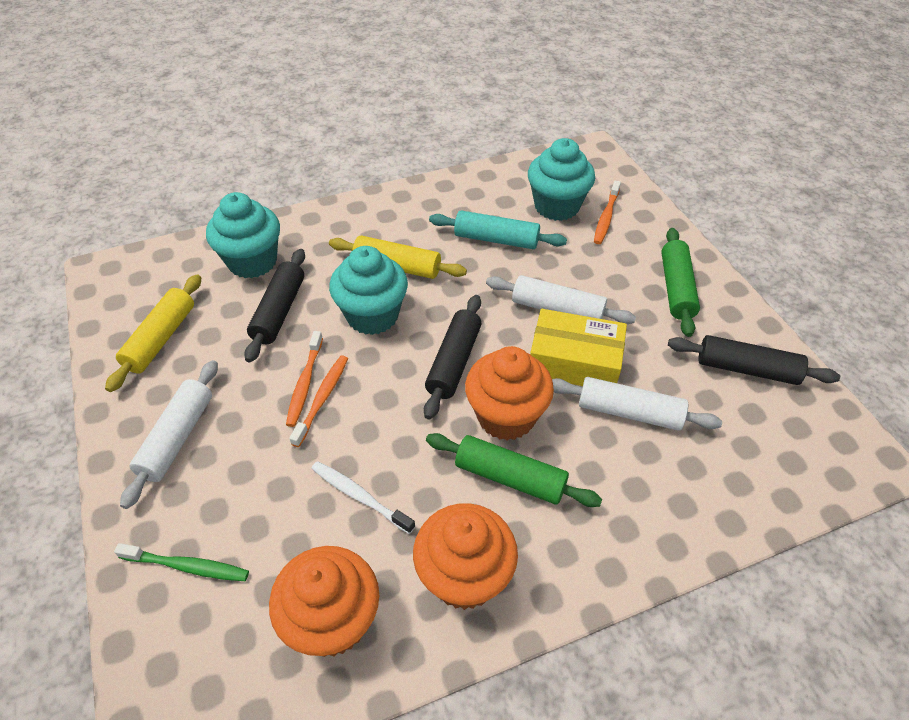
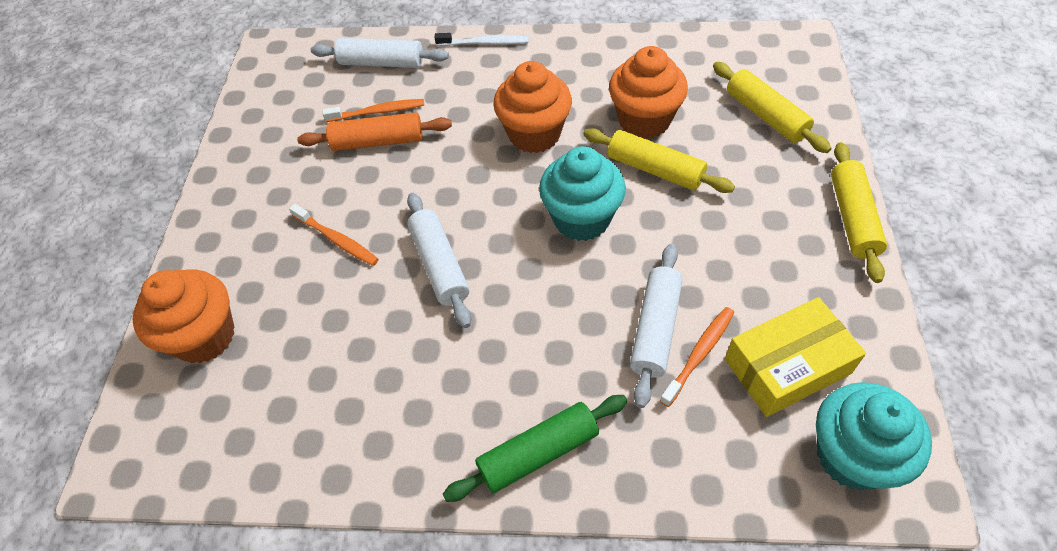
black rolling pin: [244,249,305,363] [424,295,481,420] [668,335,840,385] = 3 -> none = 0
green rolling pin: [426,433,602,507] [661,228,700,337] = 2 -> [443,395,627,502] = 1
green toothbrush: [114,543,249,581] = 1 -> none = 0
orange rolling pin: none = 0 -> [297,112,452,151] = 1
turquoise cupcake: [206,192,280,278] [329,246,408,335] [528,138,595,221] = 3 -> [539,146,626,241] [816,382,932,491] = 2
turquoise rolling pin: [429,210,567,249] = 1 -> none = 0
yellow rolling pin: [105,274,201,392] [329,235,467,279] = 2 -> [583,128,735,193] [713,62,832,153] [831,142,887,283] = 3

